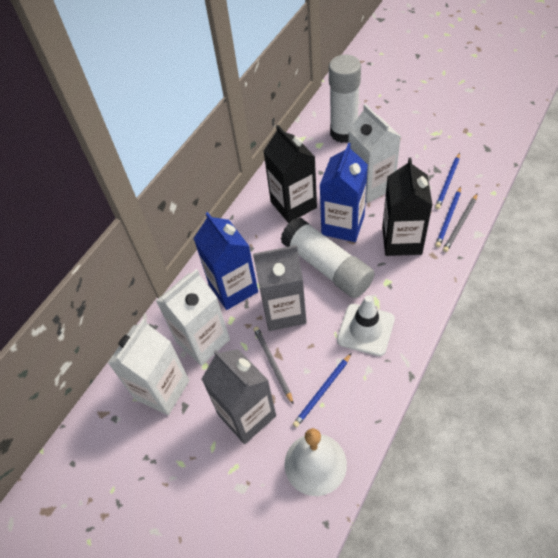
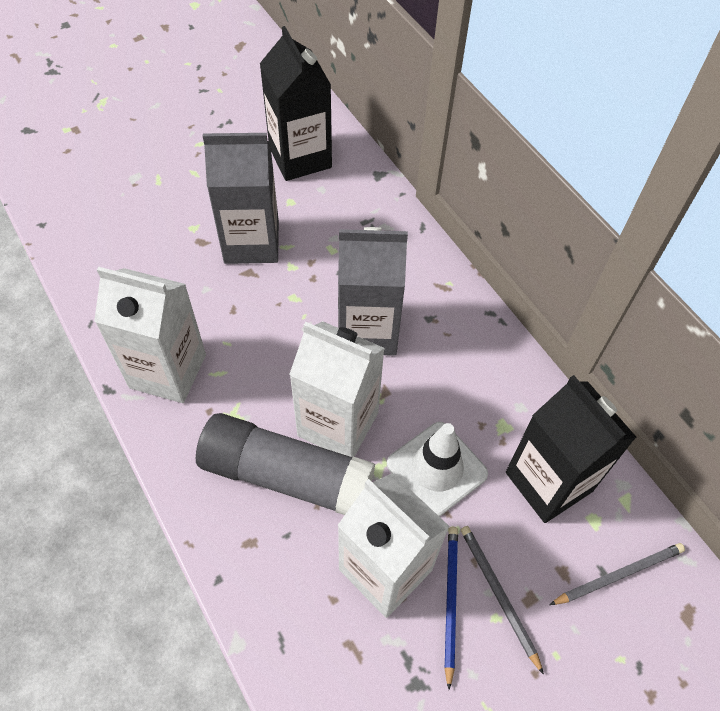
blue carton: [193,212,258,310] [319,143,368,242] = 2 -> none = 0
blue pencil: [293,353,352,427] [435,153,460,209] [435,187,461,248] = 3 -> [444,527,458,690] = 1
grey glue stick: none = 0 -> [196,413,375,515] = 1
white bell: [284,428,347,496] = 1 -> none = 0
white glue stick: [281,217,375,298] [329,55,361,143] = 2 -> none = 0

